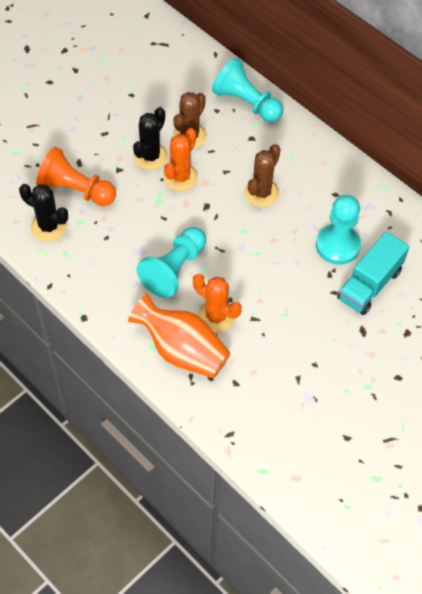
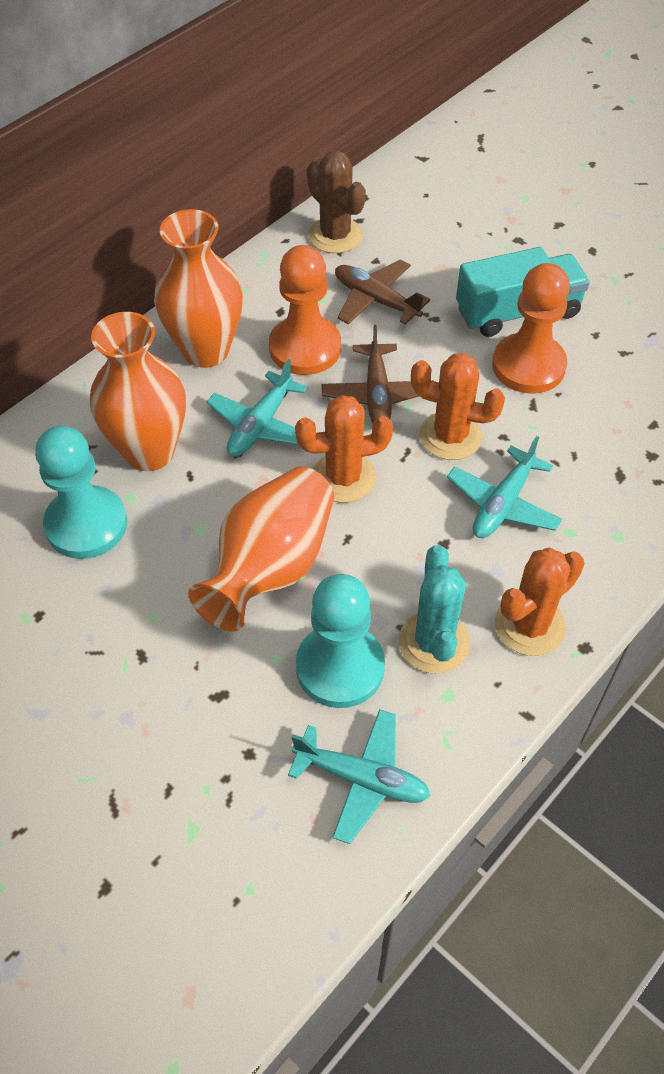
black cactus: [19,184,68,241] [133,107,168,170] = 2 -> none = 0
brown cactus: [173,92,207,149] [244,144,280,207] = 2 -> [307,151,366,253] = 1
brown plane: none = 0 -> [321,325,434,423] [335,260,430,325] = 2
orange cactus: [163,128,198,191] [193,274,242,333] = 2 -> [295,395,393,503] [411,353,505,460] [495,548,585,656] = 3
orange pawn: [36,147,116,206] = 1 -> [269,245,341,375] [492,263,570,394] = 2
orange vase: [128,294,231,378] = 1 -> [90,312,186,471] [154,209,243,368] [188,466,334,632] = 3
turquoise cactus: none = 0 -> [399,545,470,674] = 1
turquoise pawn: [137,227,206,298] [212,58,283,122] [316,195,361,265] = 3 -> [35,426,127,559] [296,574,385,708] = 2
turquoise plane: none = 0 -> [207,359,308,457] [288,709,431,844] [447,436,562,538] = 3

